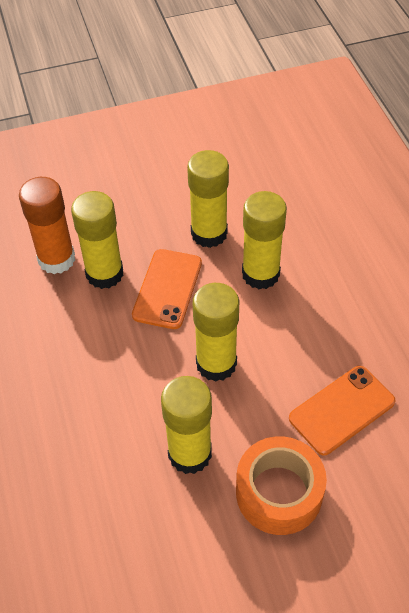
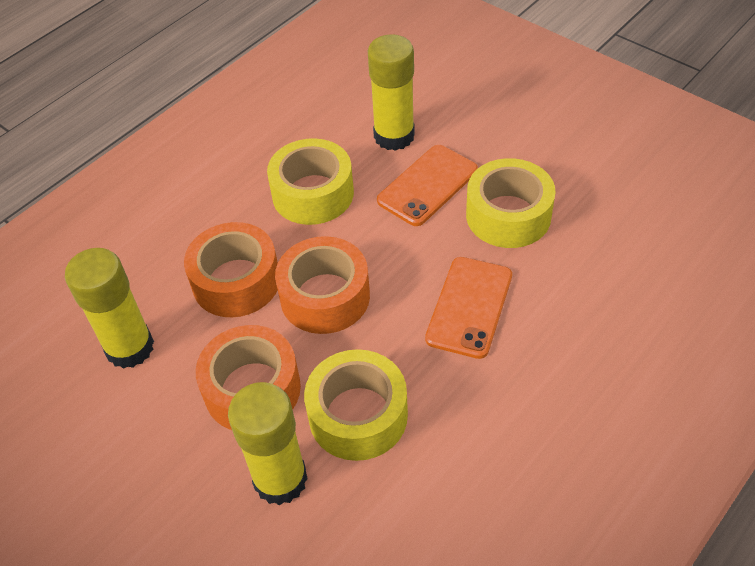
orange glue stick: [19,177,75,274] = 1 -> none = 0
orange tape: [236,436,327,535] = 1 -> [184,222,278,317] [196,325,301,430] [275,236,370,334] = 3
yellow glue stick: [71,191,123,289] [161,376,212,474] [187,150,229,248] [193,283,239,382] [242,191,287,289] = 5 -> [65,248,154,369] [228,382,308,505] [368,34,415,151] = 3
yellow tape: none = 0 -> [267,138,354,225] [304,349,408,461] [466,158,556,248] = 3

